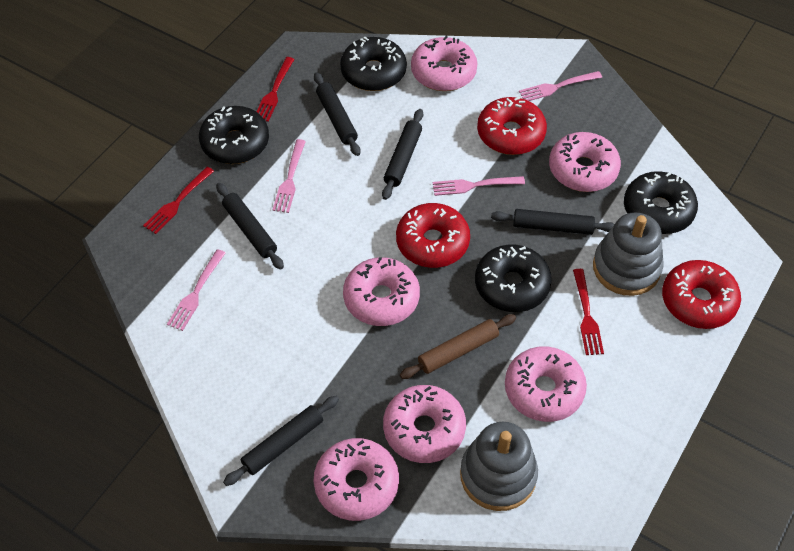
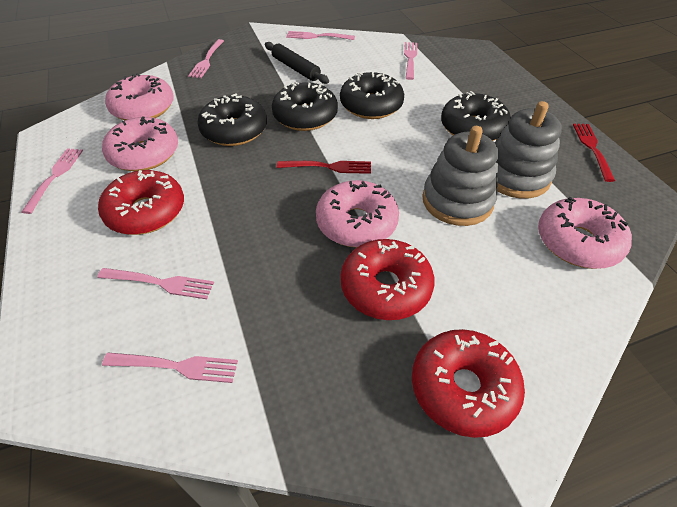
black rolling pin: [216,183,284,270] [223,396,339,486] [314,72,361,156] [382,109,423,200] [491,209,614,235] = 5 -> [265,42,329,84] = 1
brown rolling pin: [400,314,516,379] = 1 -> none = 0
pink donut: [314,438,399,521] [343,257,420,326] [383,385,466,463] [411,36,477,91] [505,346,587,422] [549,132,621,192] = 6 -> [102,116,178,171] [105,73,174,120] [316,180,399,247] [538,197,632,269] = 4
pink fork: [167,249,226,331] [273,139,306,213] [433,176,525,196] [519,71,602,101] = 4 -> [21,148,83,214] [97,268,214,299] [102,353,238,383] [188,39,224,78] [286,31,355,40] [404,42,417,80] = 6
red fork: [143,167,214,234] [256,57,294,122] [573,269,604,355] = 3 -> [277,161,371,174] [573,124,615,182] = 2

